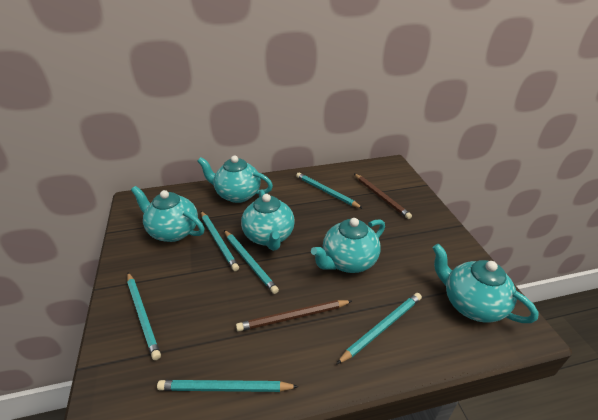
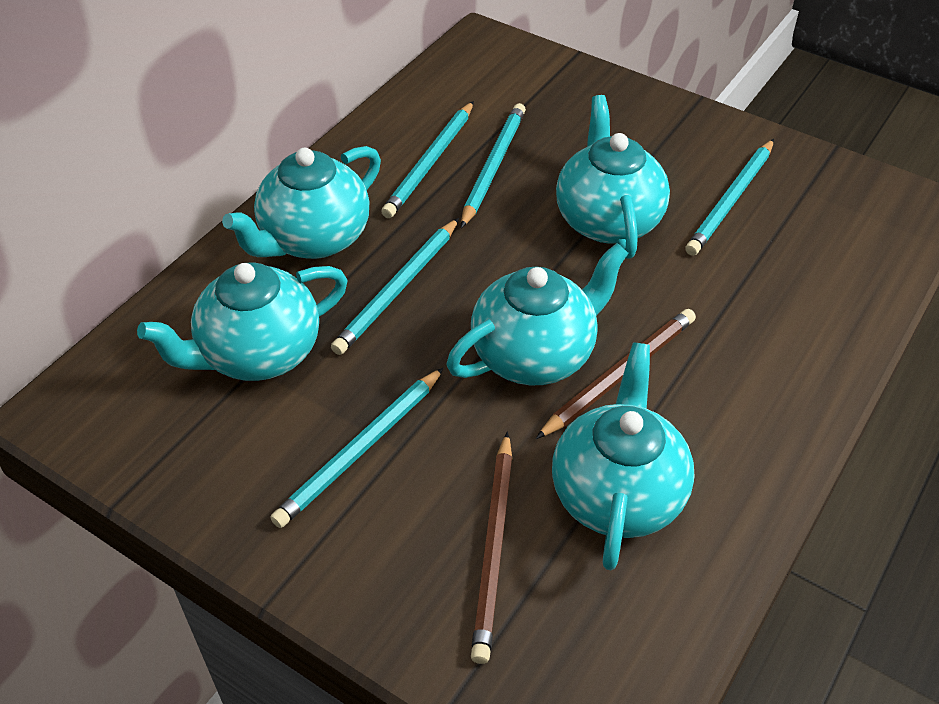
turquoise pencil: [127,273,161,360] [157,380,299,392] [201,211,239,271] [224,230,279,294] [296,173,362,208] [337,293,422,364] = 6 -> [270,367,444,528] [331,218,459,355] [381,101,474,218] [461,103,526,228] [685,139,774,256] = 5

